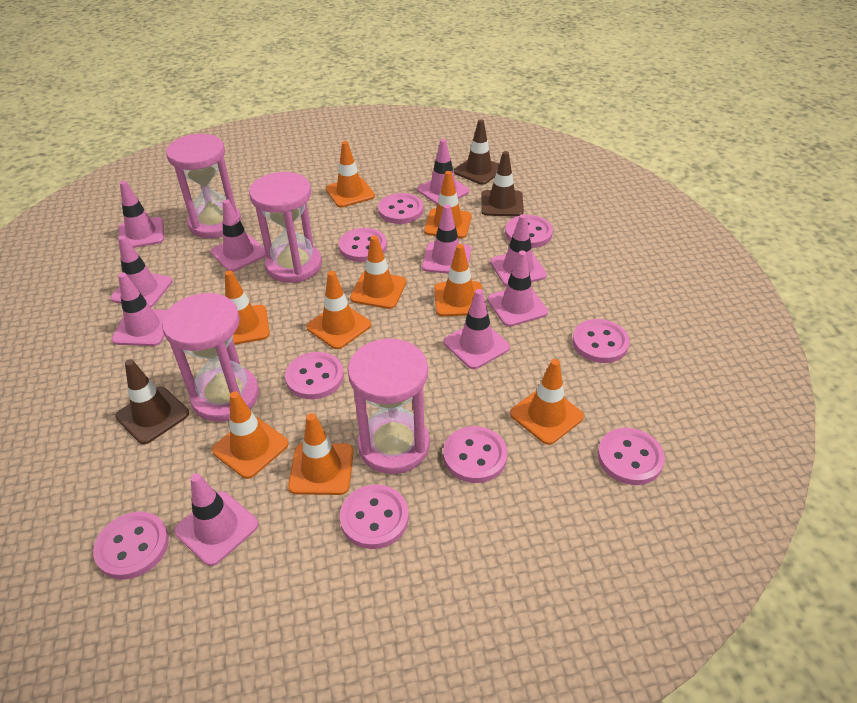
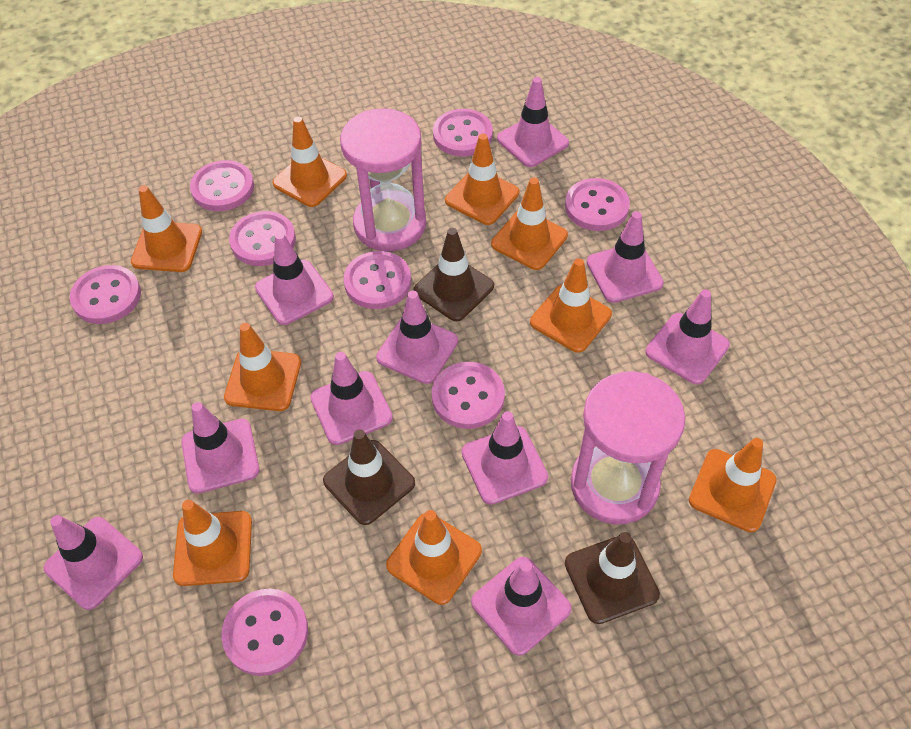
pink button: [93,511,169,580] [285,352,344,399] [339,228,387,262] [340,484,409,549] [378,193,424,224] [443,426,507,483] [505,215,553,248] [572,319,630,363] [598,428,665,485] = 9 -> [70,265,141,324] [190,160,254,211] [221,589,308,676] [229,211,296,266] [344,251,411,309] [432,362,505,429] [433,109,493,156] [565,178,630,231] = 8
pink hourglass: [162,293,259,422] [166,134,241,238] [249,172,322,283] [348,338,430,474] = 4 -> [340,108,426,251] [571,371,685,524] = 2

